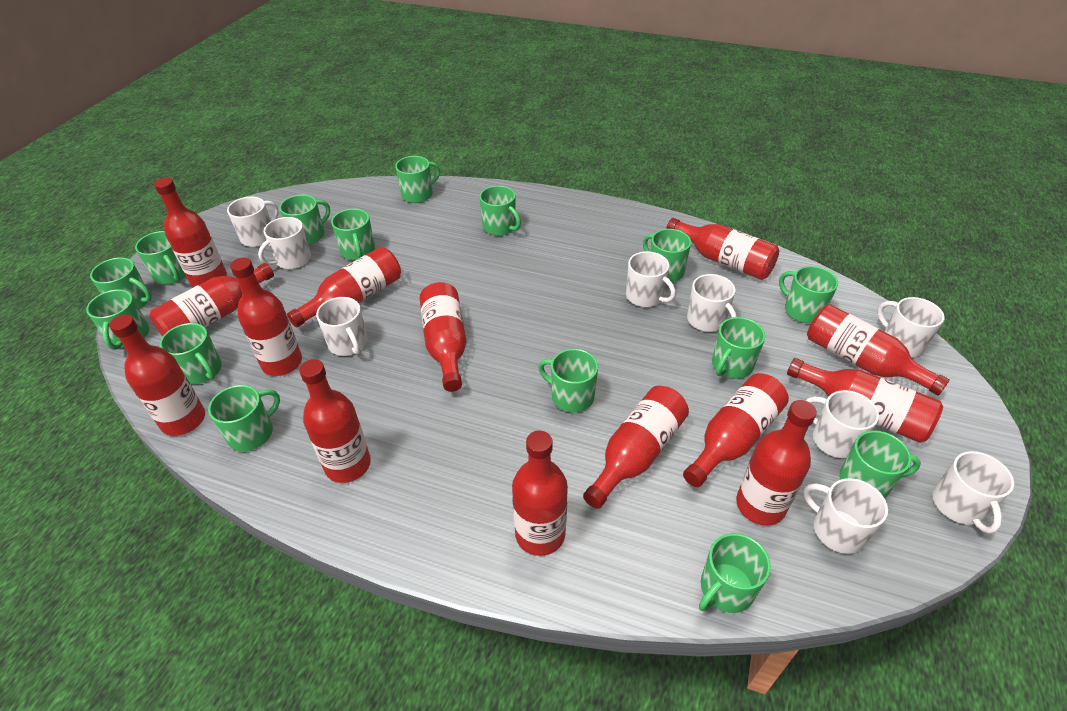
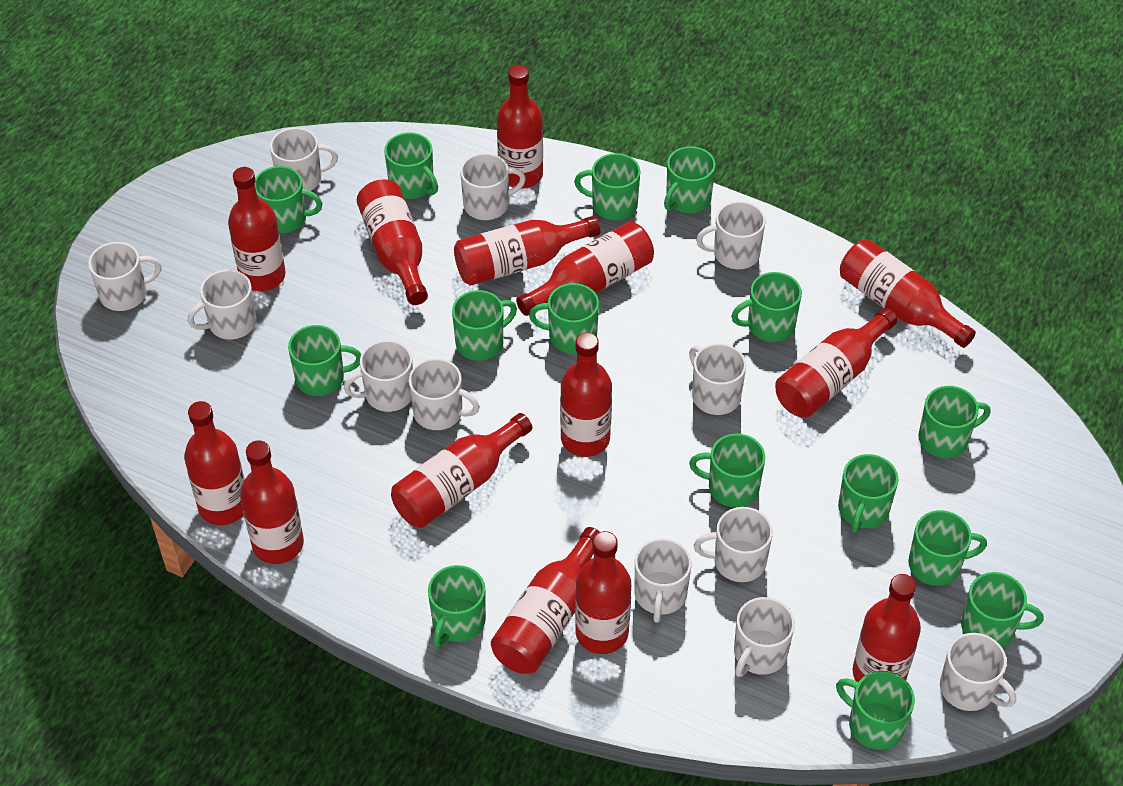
white mug: [227,197,278,247] [258,217,311,269] [316,297,368,356] [626,251,676,307] [687,274,737,332] [803,478,888,554] [806,390,879,458] [877,297,944,357] [932,451,1014,534] = 9 -> [88,242,162,311] [188,270,256,340] [270,128,338,191] [344,340,413,412] [409,358,480,430] [460,153,526,220] [635,538,691,623] [689,343,746,415] [694,507,773,582] [696,201,766,269] [734,597,795,677] [940,633,1016,711] = 12

